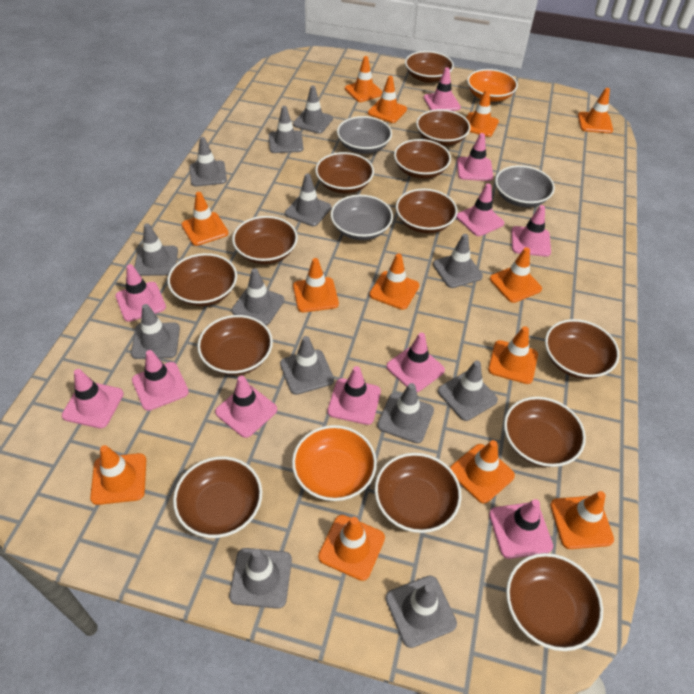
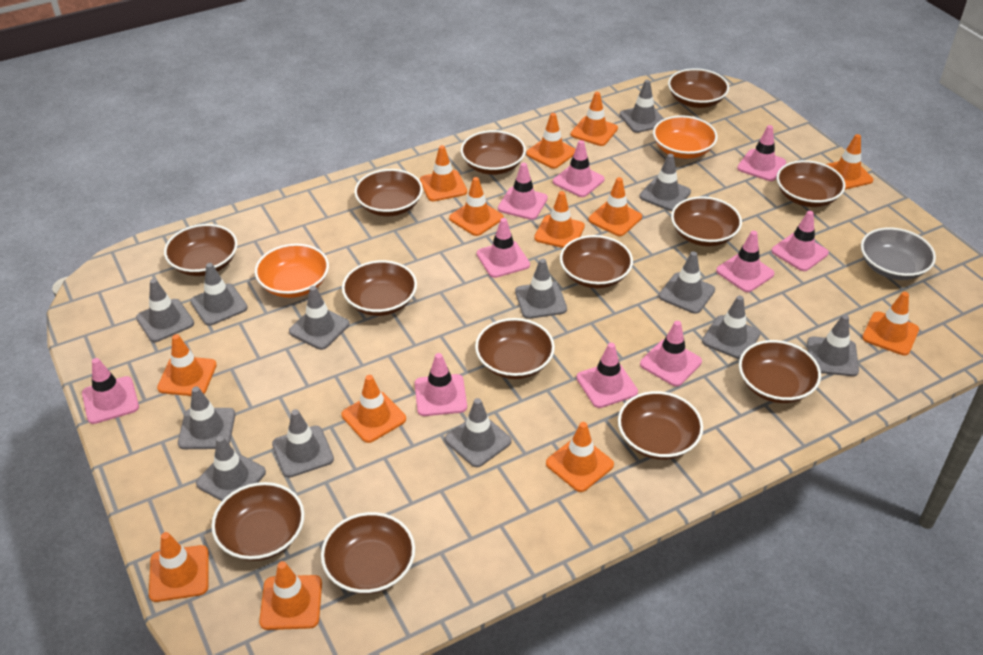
grey bowl: [330,195,393,240] [337,116,392,154] [495,165,555,207] = 3 -> [861,227,936,280] = 1
pink traffic cone: [62,369,124,428] [115,264,166,322] [132,350,189,411] [215,376,277,438] [327,366,381,425] [386,333,445,392] [424,67,461,111] [456,184,504,236] [457,133,493,181] [489,499,553,559] [511,205,551,257] = 11 -> [82,358,139,424] [415,353,467,416] [477,218,530,278] [498,163,548,220] [553,140,605,197] [577,343,638,408] [640,321,702,386] [716,231,775,292] [737,125,786,181] [771,211,829,271] = 10

